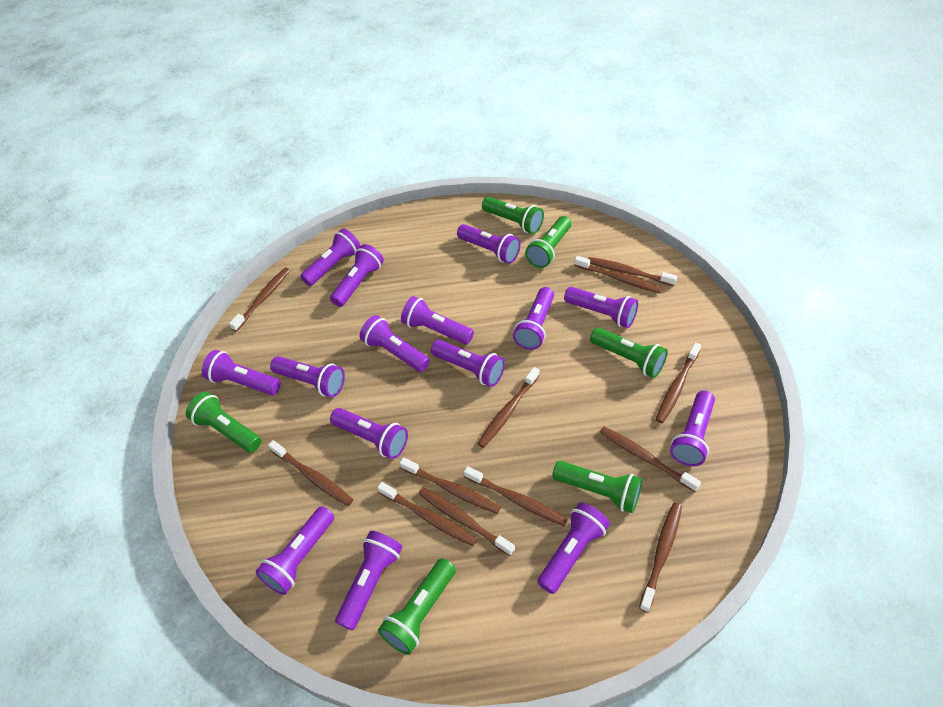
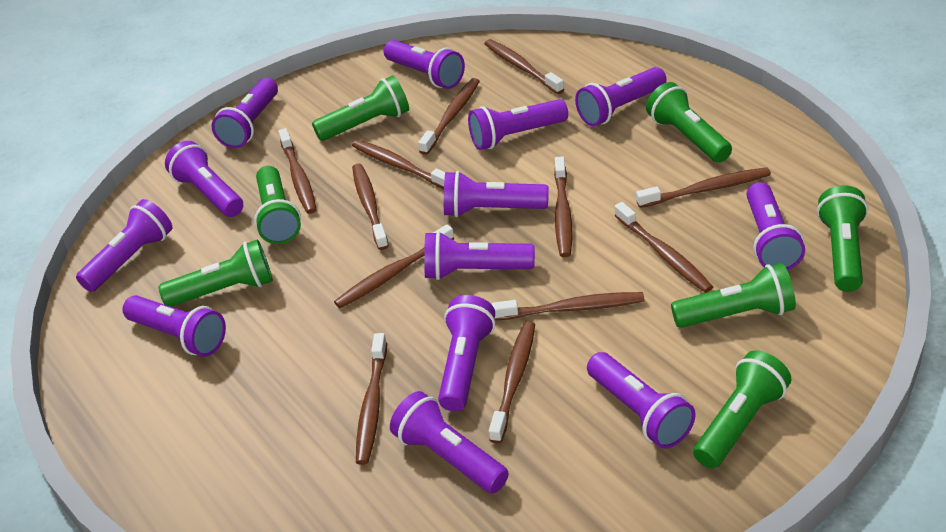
green flashlight: [186,392,261,453] [378,558,456,655] [482,197,544,234] [525,216,571,268] [552,461,643,513] [590,327,668,378] = 6 -> [158,239,273,307] [254,166,301,244] [312,76,409,141] [646,82,732,163] [671,263,796,328] [693,351,792,469] [817,185,868,292] = 7
purple flashlight: [202,350,281,395] [256,506,334,595] [270,356,345,397] [300,228,360,286] [330,244,384,307] [330,408,408,459] [335,531,402,631] [360,315,430,372] [401,296,474,345] [431,340,505,387] [457,224,521,264] [513,287,554,350] [537,502,610,594] [564,287,638,328] [670,391,715,466] = 15 -> [76,199,172,292] [122,295,226,357] [165,141,243,217] [211,78,278,148] [384,40,465,89] [390,391,509,493] [424,231,535,280] [438,295,495,411] [444,171,549,217] [468,99,568,150] [575,67,667,126] [587,352,696,449] [747,182,805,270] = 13

